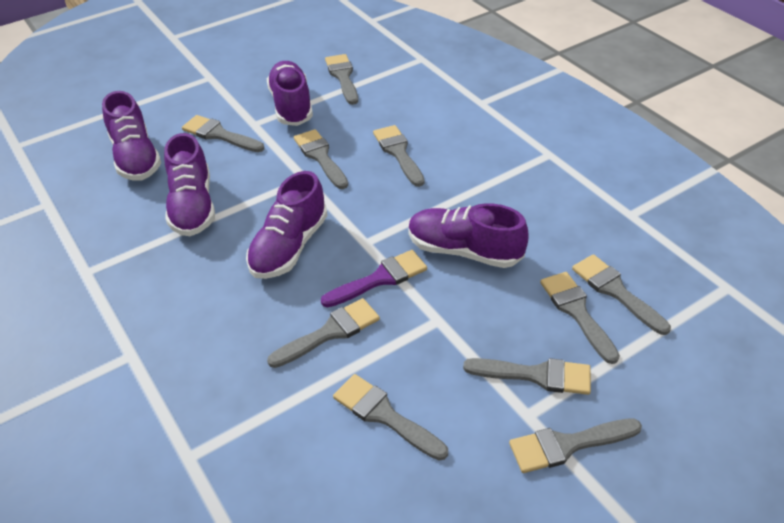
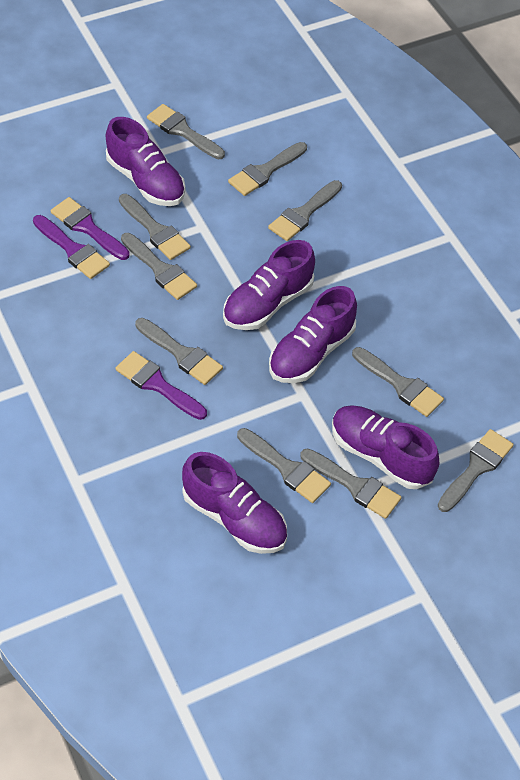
purple brush: [321,250,427,307] = 1 -> [33,215,110,279] [51,197,130,260] [116,351,207,420] = 3

